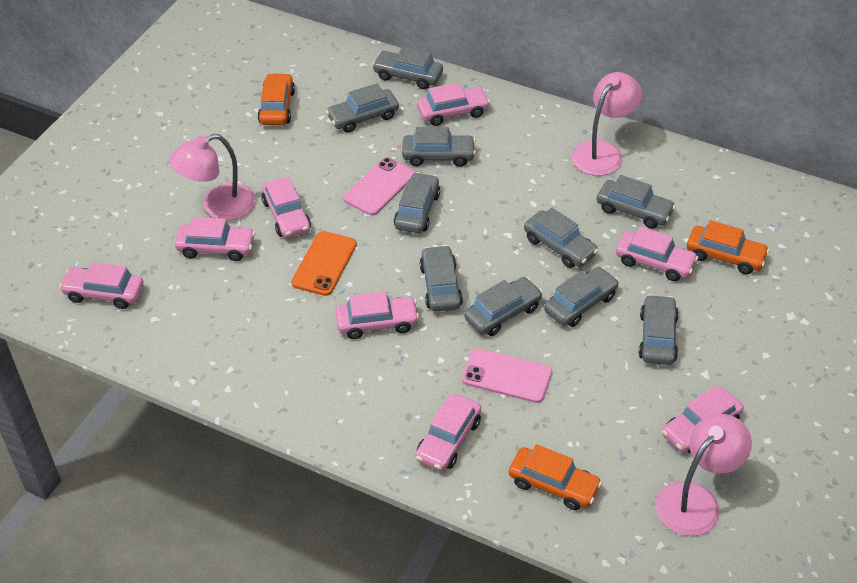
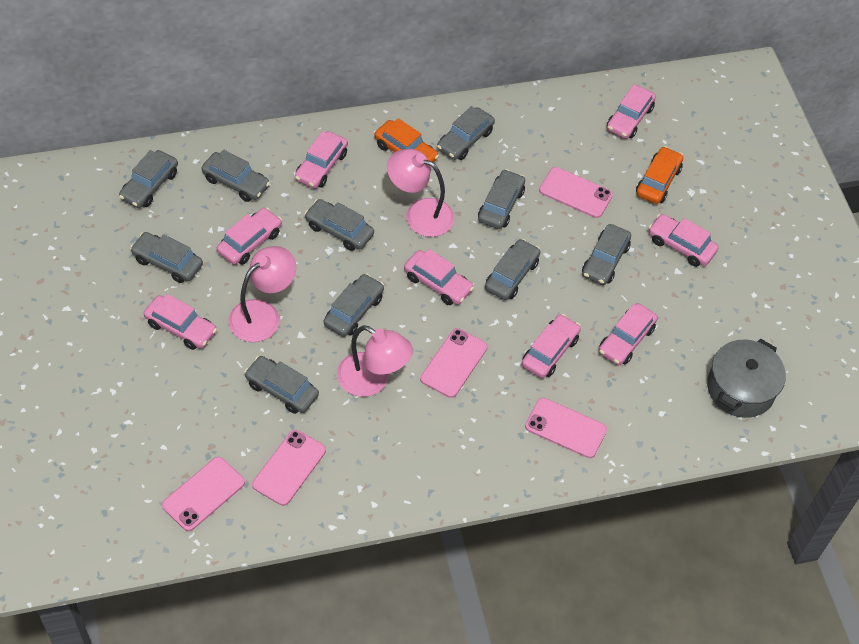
grey pot: none = 0 -> [707,339,786,418] = 1
orange car: [258,73,295,125] [509,444,602,510] [687,220,770,274] = 3 -> [374,118,439,163] [636,146,683,204] = 2
orange phone: [291,231,357,296] = 1 -> none = 0
pink phone: [343,157,415,215] [462,348,552,403] = 2 -> [162,457,245,531] [252,430,326,506] [420,328,488,398] [525,398,607,458] [539,167,613,218] = 5

